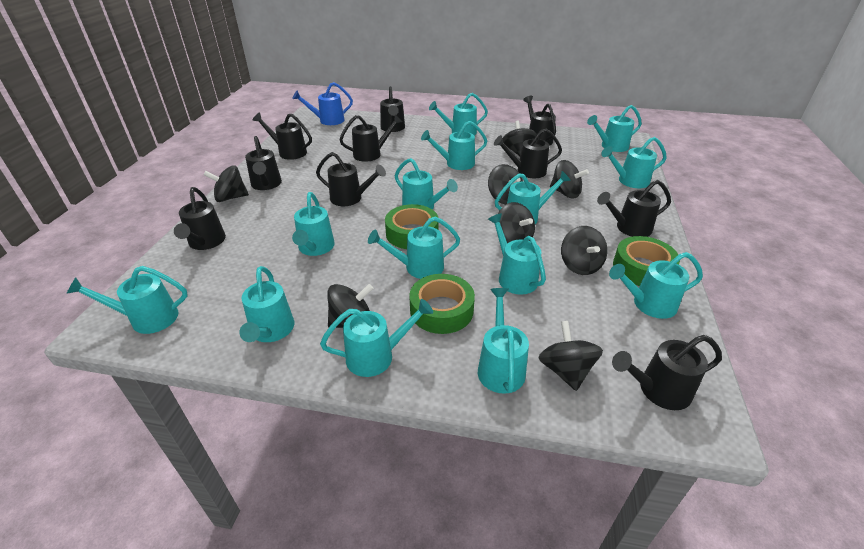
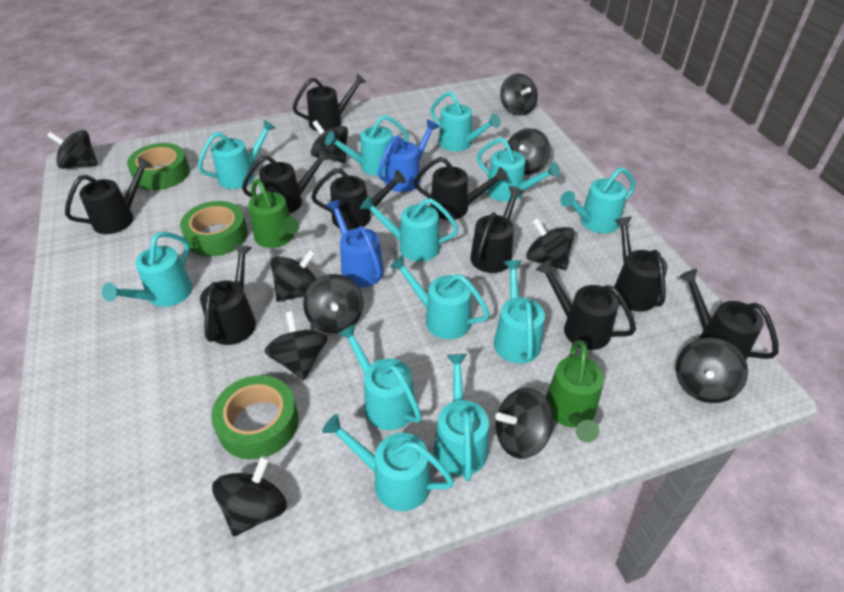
black spinning top: [204,165,249,202] [327,284,373,328] [488,164,523,205] [498,202,535,244] [503,120,537,156] [538,321,603,391] [550,160,589,199] [561,226,608,275] = 8 -> [47,130,98,169] [212,456,287,537] [264,311,328,380] [270,249,316,302] [303,274,364,333] [311,120,348,163] [495,388,553,459] [500,74,538,116] [505,128,551,175] [526,218,575,270] [676,337,748,403] = 11
blue watering can: [293,82,353,125] = 1 -> [326,199,384,288] [378,119,439,192] = 2
green watering can: none = 0 -> [249,179,299,248] [545,340,604,442] = 2
turquoise watering can: [66,266,188,334] [239,266,294,342] [292,192,335,256] [320,299,433,377] [368,217,460,279] [395,158,458,210] [421,121,487,170] [429,93,488,136] [478,288,529,394] [488,213,546,295] [495,171,571,224] [587,105,642,152] [601,137,667,188] [609,252,703,319] = 14 -> [102,232,192,307] [198,120,275,189] [322,414,454,511] [325,115,409,176] [337,324,422,430] [360,196,459,262] [390,255,490,339] [430,91,500,152] [434,354,489,481] [477,138,560,202] [494,260,545,364] [560,167,635,233] = 12

